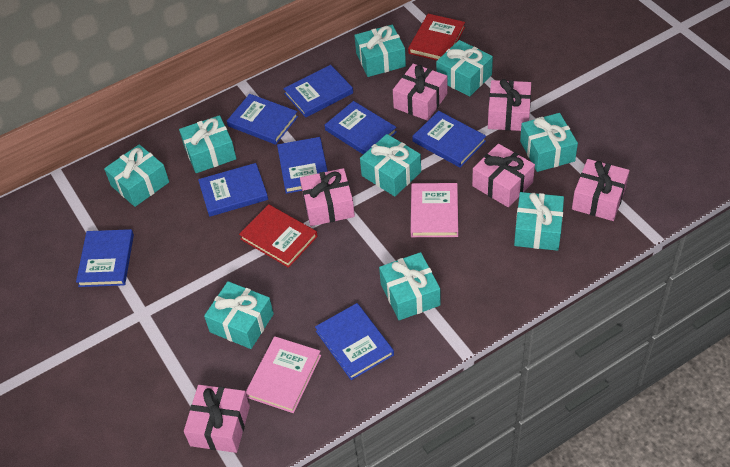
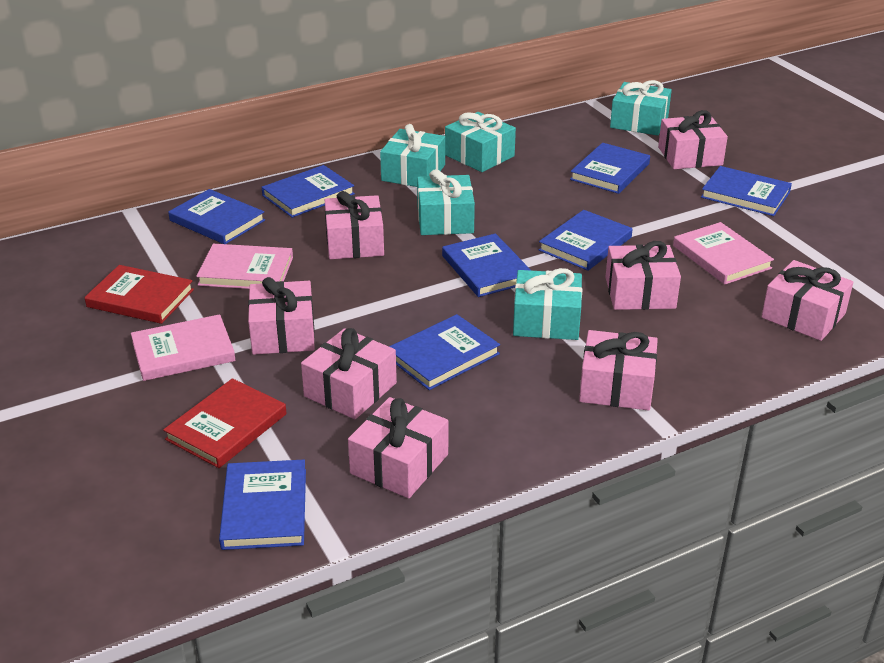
pink book: [245,336,321,413] [411,183,458,237] = 2 -> [131,314,235,381] [196,244,293,289] [673,222,774,285] = 3
pink gift: [184,385,250,453] [300,168,355,226] [393,64,447,121] [472,144,535,207] [488,79,531,131] [572,159,630,221] = 6 -> [248,277,315,355] [301,328,397,419] [325,191,384,259] [348,397,448,498] [579,330,658,411] [606,241,681,310] [658,110,728,169] [762,260,853,341] = 8
turquoise gift: [104,144,169,207] [179,115,236,173] [204,281,274,349] [354,25,406,77] [360,134,421,197] [379,252,441,320] [436,40,493,97] [514,192,564,251] [520,113,578,172] = 9 -> [380,124,445,187] [417,169,475,235] [445,112,516,172] [513,268,582,340] [610,80,672,136] = 5

